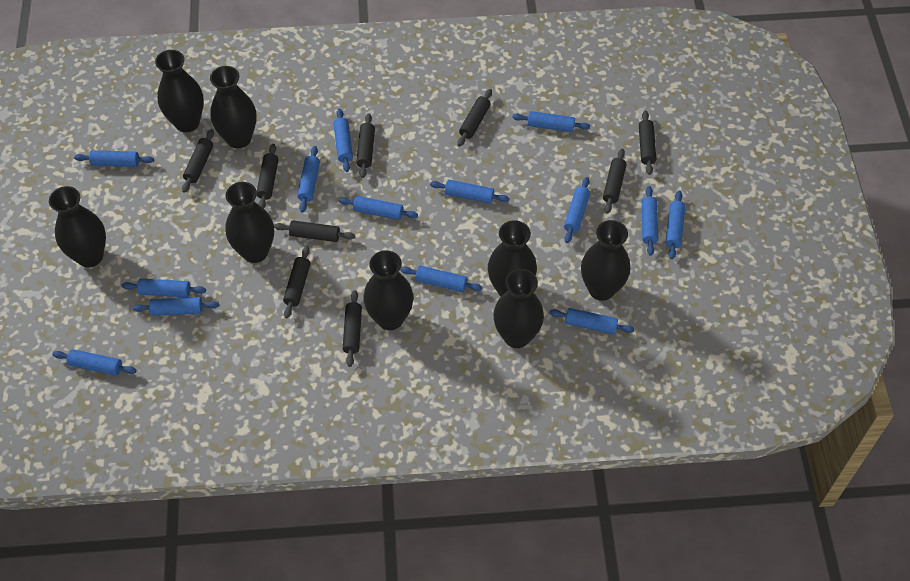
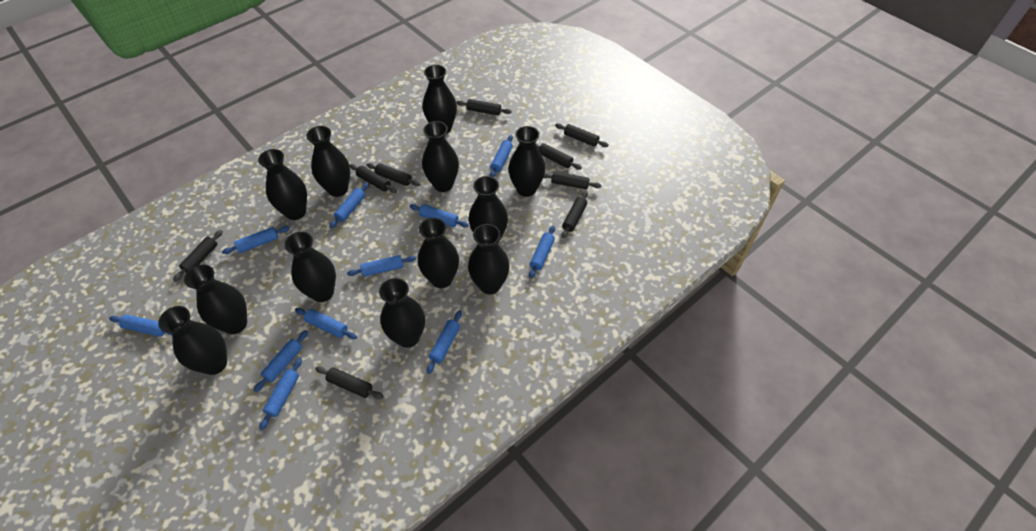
black vase: [49,186,106,267] [155,50,204,132] [210,66,257,148] [226,182,274,263] [363,250,414,330] [488,220,537,297] [493,269,544,348] [581,220,630,301] = 8 -> [158,306,227,375] [184,264,247,334] [258,149,307,220] [284,232,336,302] [306,126,350,197] [379,278,425,348] [418,218,459,288] [422,121,459,192] [423,65,457,134] [468,224,510,294] [469,176,508,244] [508,126,545,197] = 12
blue rolling pin: [52,349,137,376] [74,150,154,167] [121,278,206,297] [133,297,219,316] [297,146,320,212] [333,109,353,172] [339,196,418,220] [401,266,483,292] [430,180,509,204] [513,111,590,132] [549,308,634,334] [564,177,590,243] [642,186,658,256] [665,191,686,259] = 14 -> [109,314,172,337] [222,226,290,254] [254,330,308,392] [259,358,302,430] [295,308,357,339] [329,182,369,228] [347,255,416,277] [410,204,469,227] [427,310,462,374] [490,135,513,177] [529,226,555,278] = 11

